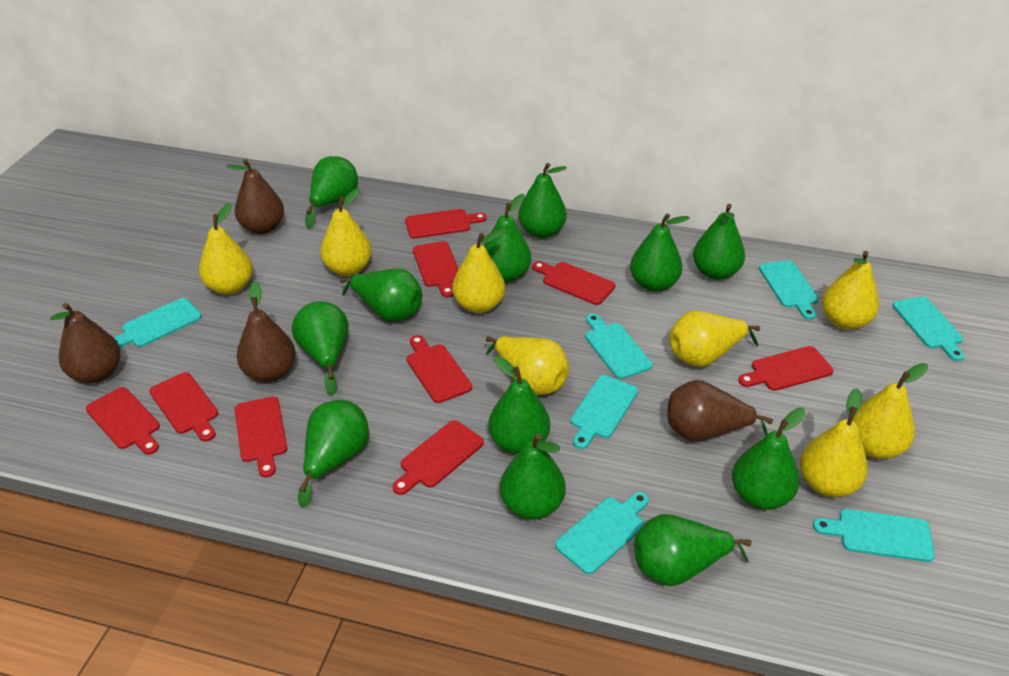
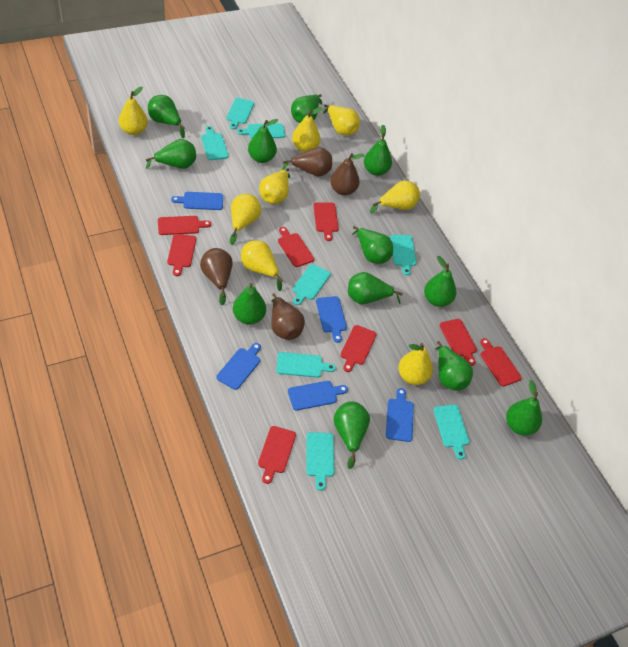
blue cutting board: none = 0 -> [171,192,223,210] [216,343,261,390] [288,381,348,410] [316,296,347,343] [386,388,414,442] = 5
red cutting board: [86,387,160,455] [149,372,218,441] [235,396,287,477] [392,420,484,495] [405,209,487,239] [407,335,472,403] [413,241,459,297] [532,261,615,305] [738,346,834,391] = 9 -> [158,216,211,235] [167,234,196,276] [258,426,296,484] [278,227,314,267] [313,202,339,241] [341,325,377,372] [440,319,477,366] [480,338,522,387] = 8
turquoise cutting board: [114,298,202,348] [555,492,649,574] [571,375,638,449] [585,314,653,379] [759,260,819,320] [813,509,935,562] [893,297,965,361] = 7 -> [201,126,228,160] [226,98,254,129] [237,123,285,139] [276,352,336,378] [293,264,331,305] [306,432,334,491] [390,235,417,275] [433,405,469,459] = 8

